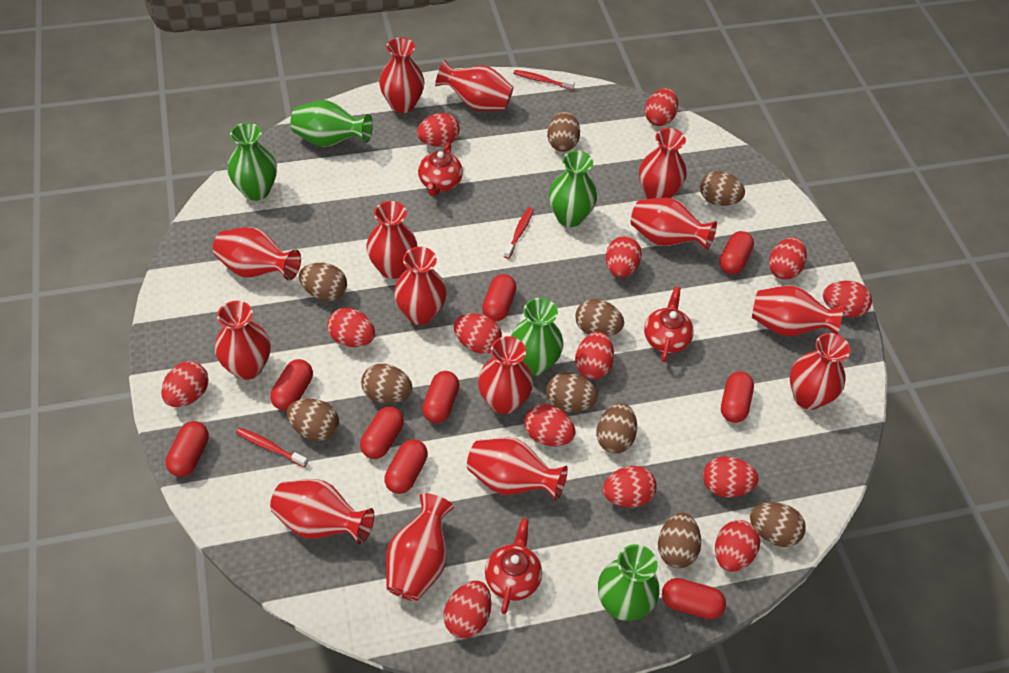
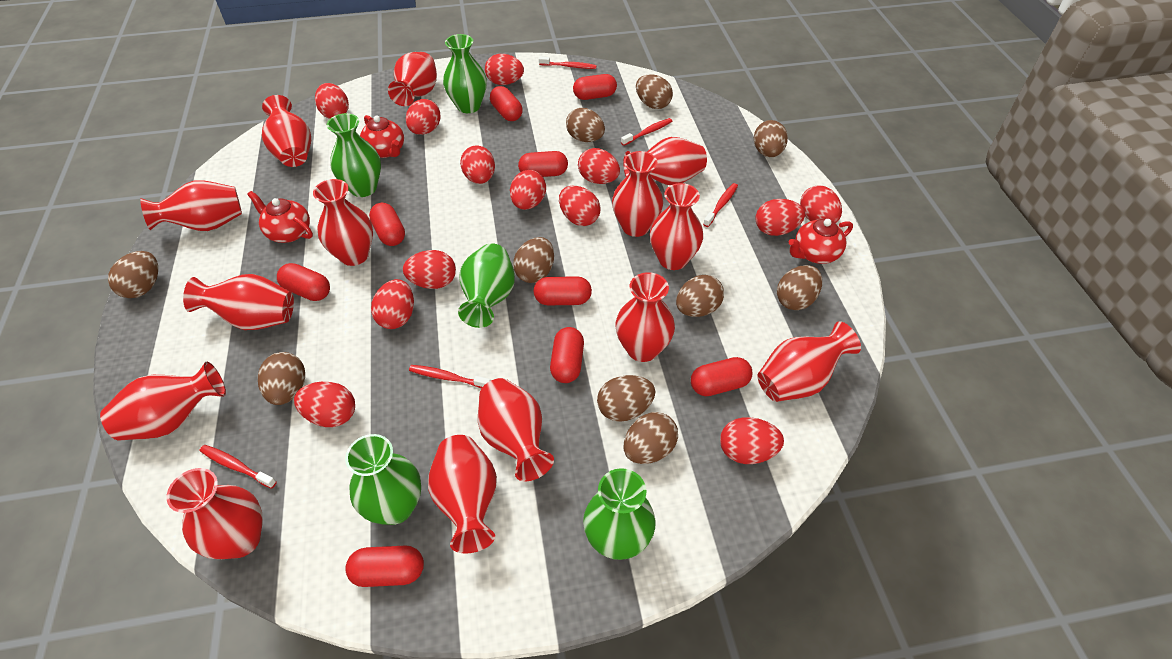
red egg: [161,361,209,407] [327,308,375,347] [417,113,460,147] [444,581,491,638] [454,313,502,354] [525,404,575,446] [575,332,614,379] [603,466,657,508] [606,236,642,278] [645,88,678,126] [703,456,759,498] [715,520,760,572] [769,237,807,280] [823,281,872,318] = 14 -> [294,382,355,427] [315,83,349,119] [371,279,414,329] [403,250,456,289] [406,99,441,135] [460,146,495,184] [485,54,524,85] [510,170,546,210] [559,186,600,226] [578,148,620,184] [720,417,784,464] [755,199,805,236] [800,185,842,223] = 13
red toothbrush: [236,427,308,467] [504,207,534,259] [513,70,575,90] = 3 -> [200,445,277,489] [409,365,491,388] [539,57,597,69] [621,118,672,146] [703,183,738,227] = 5

